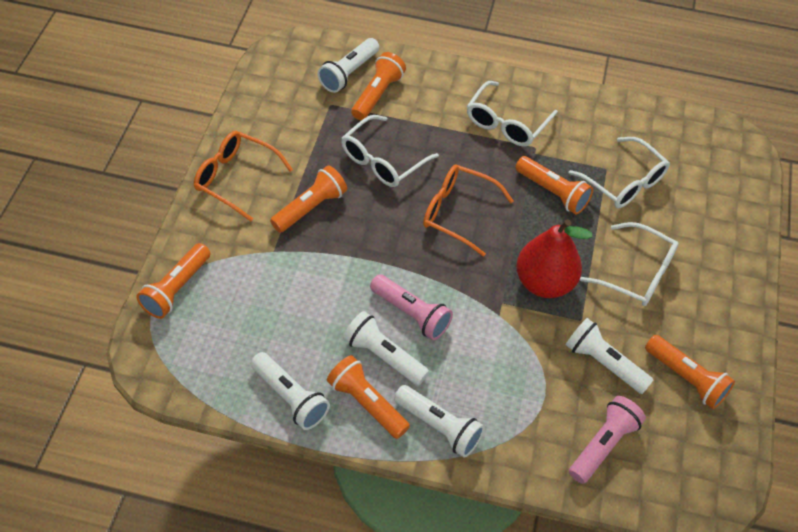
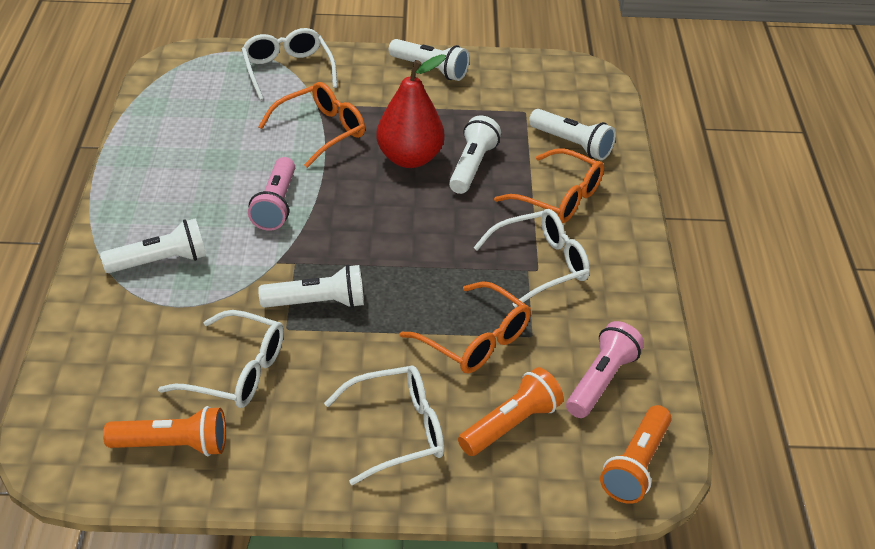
orange flashlight: [137,243,210,319] [270,165,347,233] [327,355,410,439] [351,52,406,120] [515,156,593,215] [645,335,735,409] = 6 -> [103,406,226,456] [458,367,564,456] [600,405,672,504] = 3
orange glasses: [194,131,293,221] [423,164,514,257] = 2 -> [258,82,365,168] [400,281,531,373] [494,148,604,223] = 3

